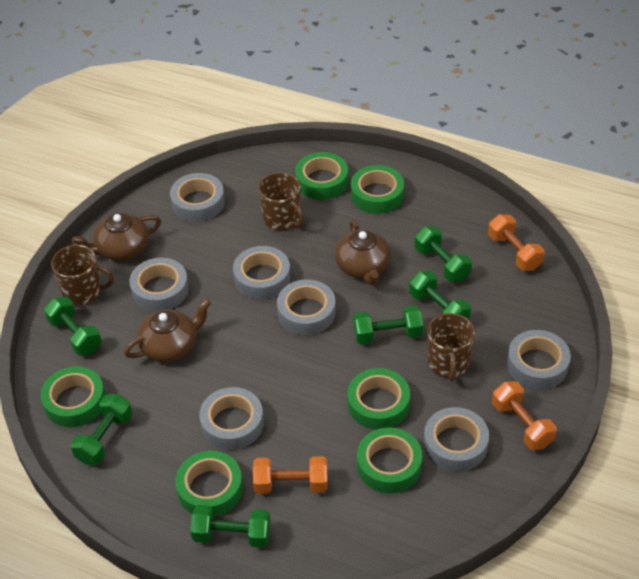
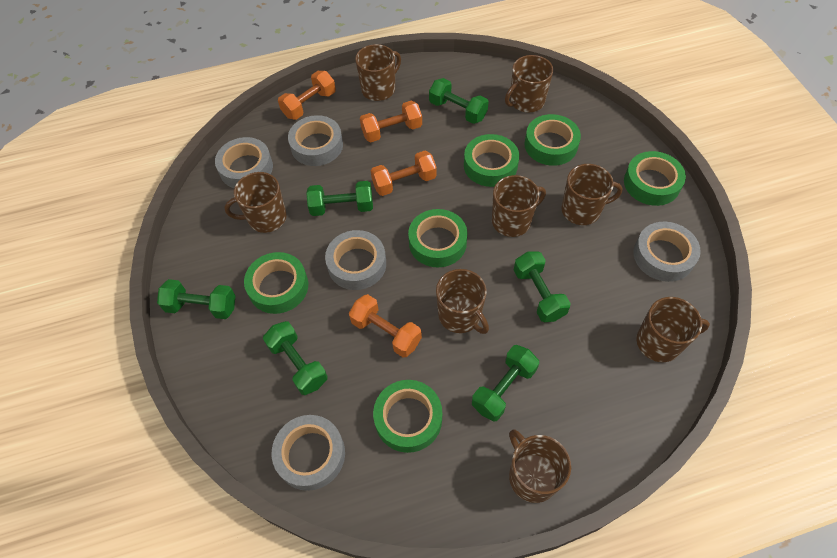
brown mug: [51,245,114,306] [258,172,304,231] [427,313,475,381] = 3 -> [225,172,287,233] [355,44,401,101] [436,269,489,334] [492,175,546,237] [505,55,553,113] [509,429,571,503] [562,164,623,225] [636,297,710,362] = 8
brown teapot: [72,213,161,260] [124,299,211,362] [335,219,391,285] = 3 -> none = 0
grey tape: [130,258,189,312] [170,173,225,222] [199,387,264,450] [233,246,290,299] [277,279,336,335] [423,407,489,472] [507,330,571,389] = 7 -> [215,137,273,188] [272,415,345,491] [288,115,343,166] [325,230,386,290] [633,222,701,282] = 5
orange dumbbell: [253,456,328,494] [488,214,545,271] [492,381,557,450] = 3 -> [278,71,336,120] [349,294,422,358] [360,100,422,142] [371,151,437,196] = 4

